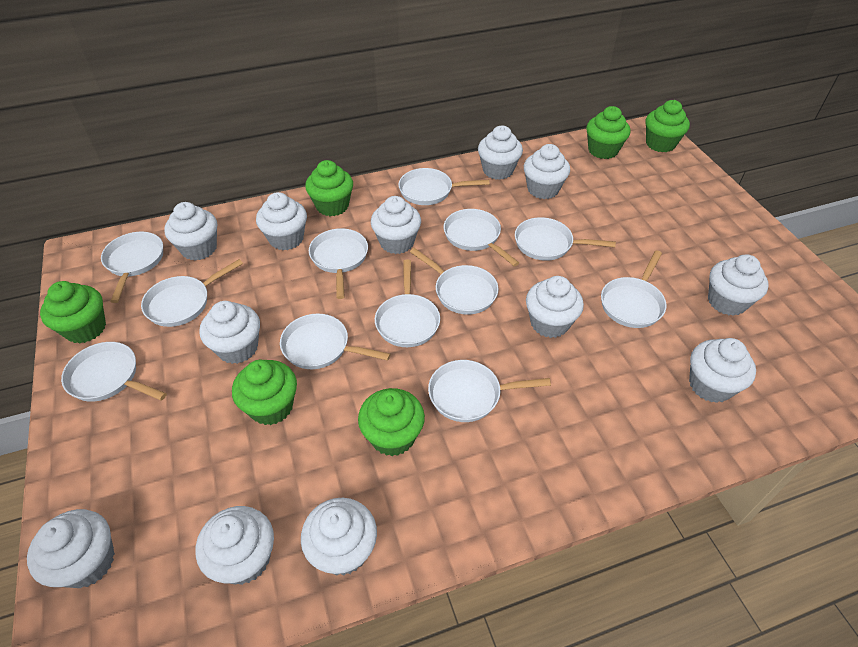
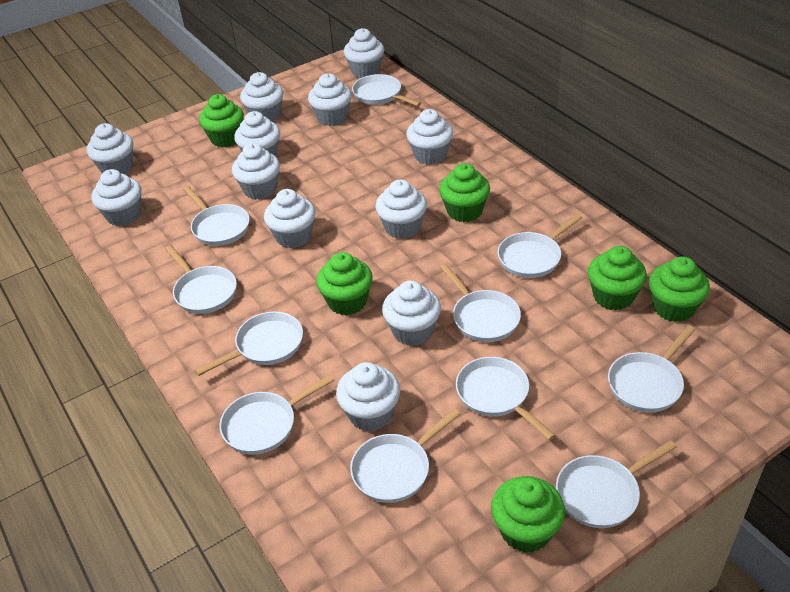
white pan: [61,342,167,402] [101,232,163,303] [141,259,243,327] [280,314,391,369] [309,228,368,299] [375,260,440,347] [398,168,489,205] [410,248,499,315] [428,360,551,422] [444,209,519,266] [515,217,616,261] [601,250,667,328] = 12 -> [165,245,237,314] [183,186,250,246] [195,312,303,376] [220,374,335,455] [350,408,460,503] [352,74,421,106] [440,264,521,342] [456,357,556,440] [498,214,582,278] [556,440,677,528] [608,325,695,412] = 11

